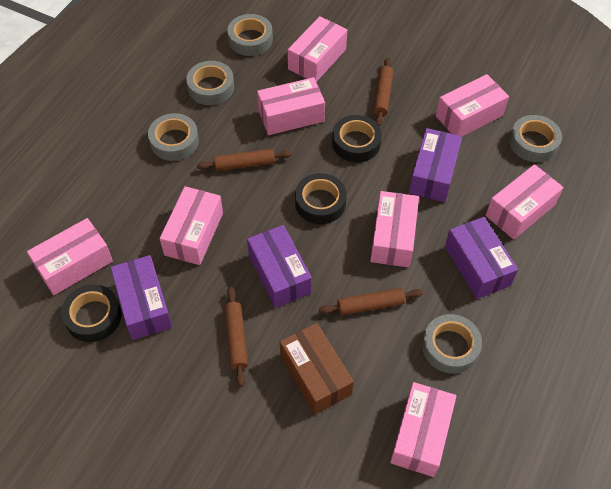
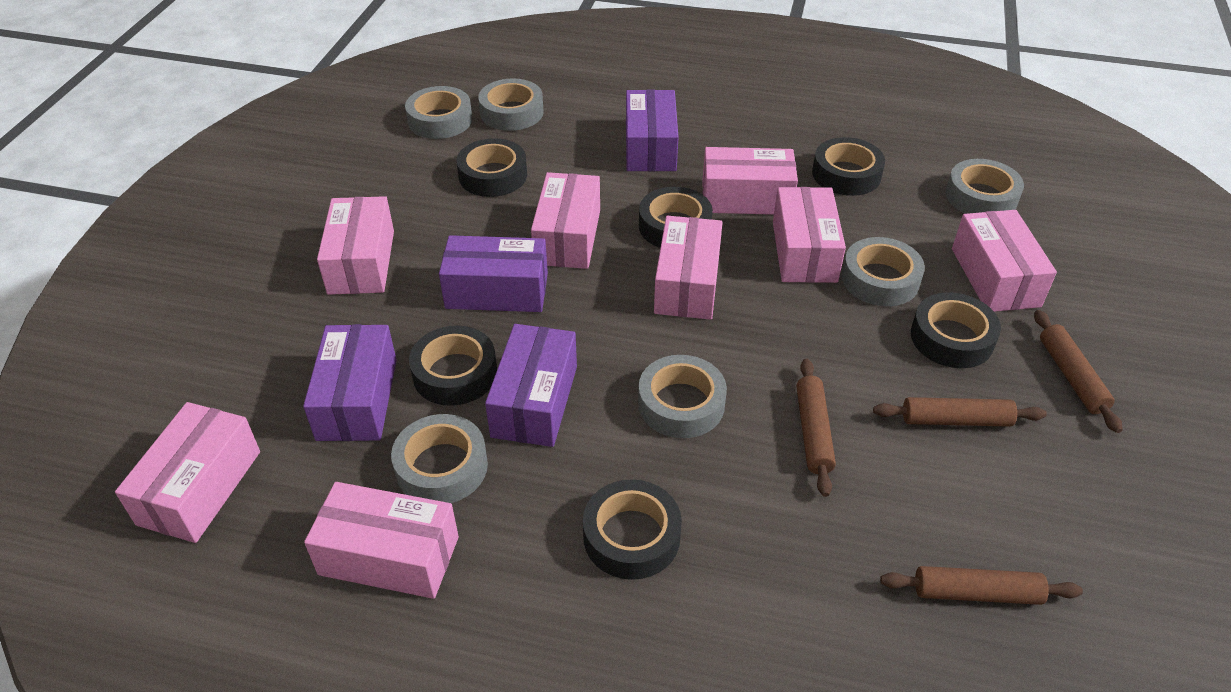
black tape: [61,284,121,342] [295,173,347,224] [332,115,382,163] = 3 -> [409,326,497,406] [456,138,527,197] [583,479,682,580] [639,187,713,248] [812,137,885,196] [911,292,1001,368] = 6
brown box: [280,323,354,414] = 1 -> none = 0
grey tape: [148,113,199,161] [186,61,234,105] [227,14,273,56] [422,314,482,374] [509,115,562,162] = 5 -> [391,414,488,503] [405,86,472,139] [478,78,544,131] [638,355,727,438] [842,237,925,306] [946,159,1024,214] = 6

